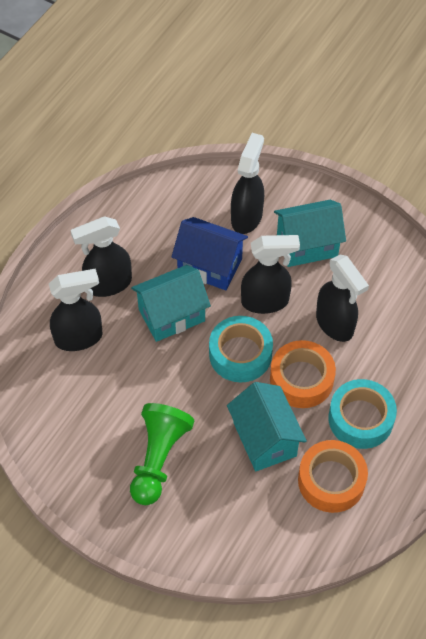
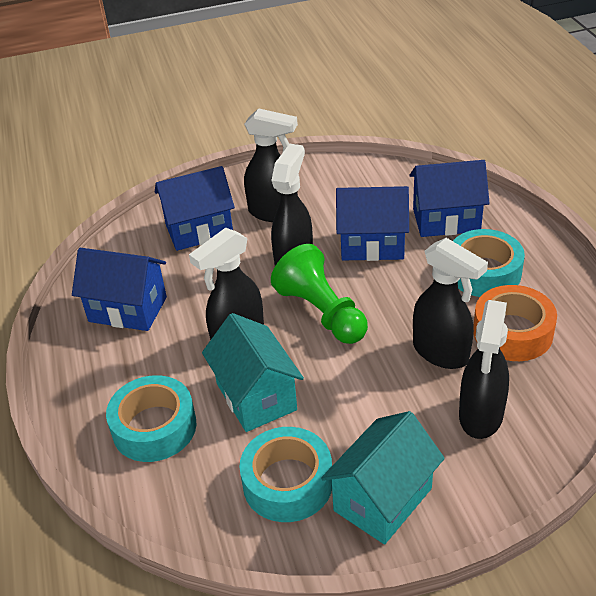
blue house: [171,217,248,290] = 1 -> [72,248,167,331] [155,166,235,251] [336,186,409,261] [410,160,490,237] = 4
orange tape: [270,340,336,408] [298,440,368,513] = 2 -> [473,285,557,361] = 1
turquoise house: [131,265,211,342] [227,382,307,471] [274,200,346,267] = 3 -> [202,313,304,432] [321,411,445,544] = 2
turquoise tape: [209,316,273,382] [328,379,397,449] = 2 -> [106,375,197,462] [239,427,332,522] [453,229,525,297] = 3

